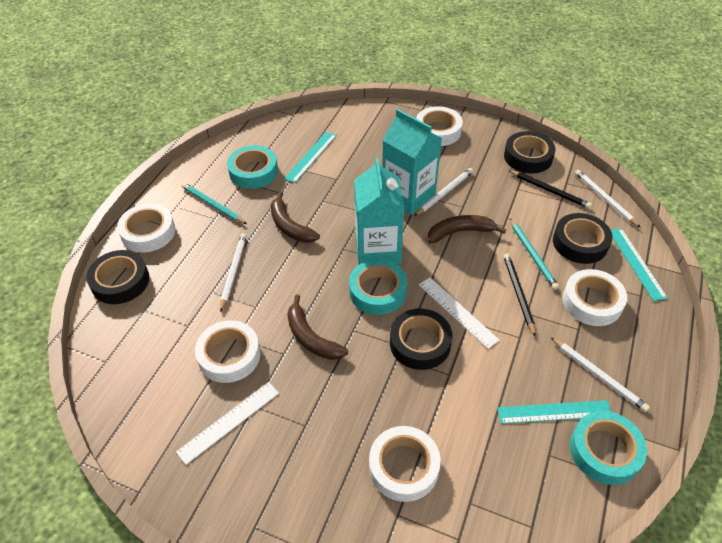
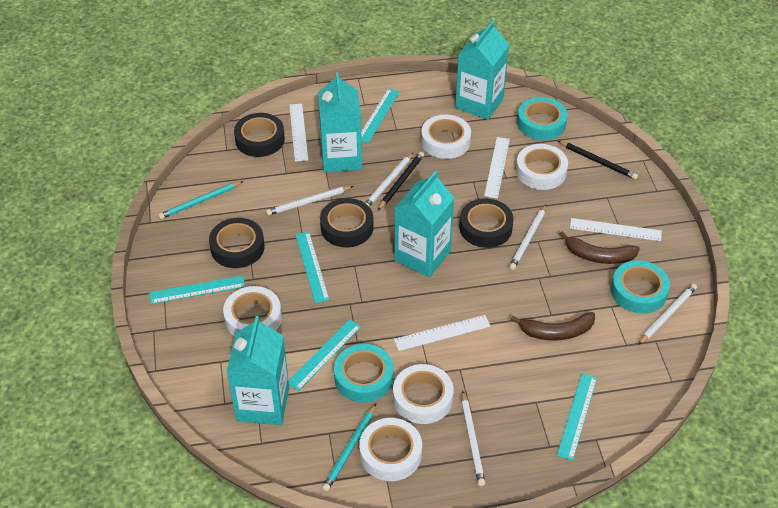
brown banana: [270,191,320,243] [287,294,348,360] [428,215,506,243] = 3 -> [511,312,595,341] [560,231,640,264] = 2
turquoise carton: [354,158,404,265] [382,109,442,215] = 2 -> [227,316,289,425] [318,72,362,172] [395,171,454,277] [455,20,509,120] = 4
turquoise ruler: [284,132,337,183] [497,400,612,424] [611,228,668,301] = 3 -> [149,276,245,304] [289,319,361,391] [295,232,330,303] [361,88,400,143] [557,373,597,461] = 5
white pencil: [220,233,247,312] [414,168,473,216] [551,337,650,412] [575,170,641,228] = 4 -> [266,186,353,216] [365,153,413,207] [462,391,485,486] [509,204,547,270] [638,284,697,345] = 5
white ruler: [176,382,279,465] [419,277,500,349] = 2 -> [289,104,308,162] [394,315,491,351] [484,137,510,198] [570,218,662,241] = 4

